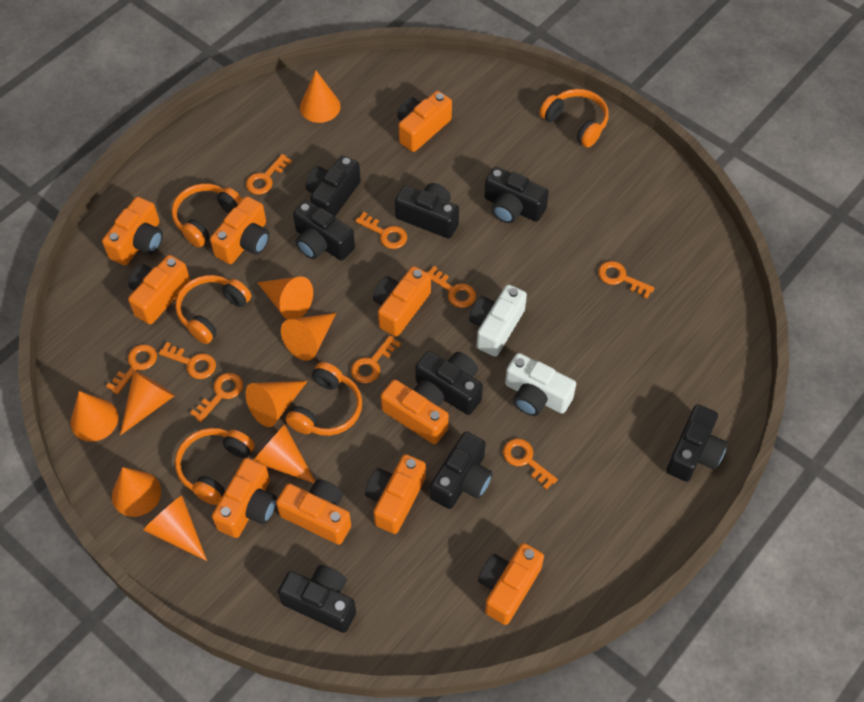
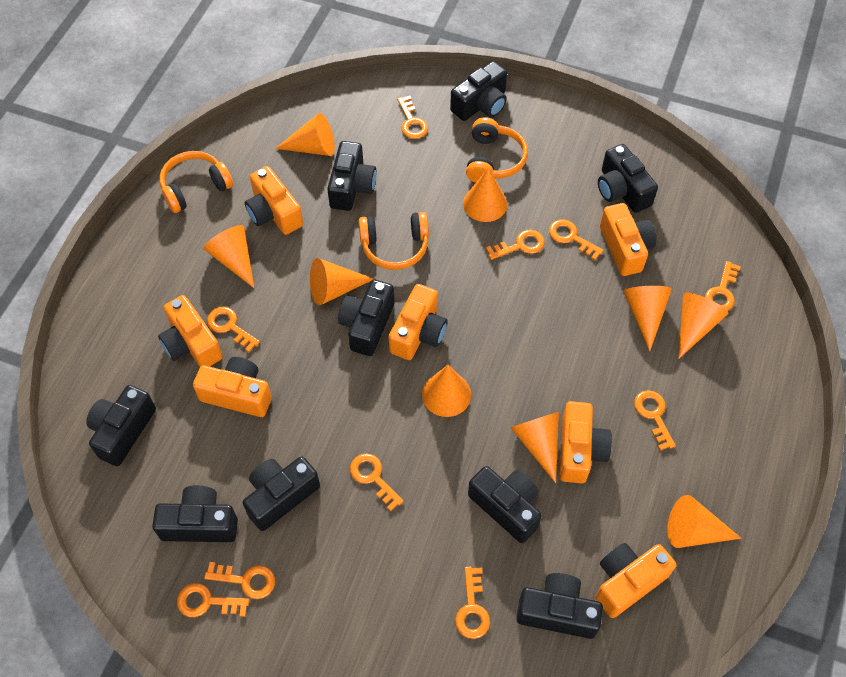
black camera: [278,565,356,633] [293,200,355,261] [306,155,361,217] [395,183,459,238] [415,351,483,415] [430,432,493,509] [484,167,549,223] [666,404,727,482] = 8 -> [86,385,156,466] [152,485,238,542] [243,456,320,531] [327,141,376,211] [338,280,395,356] [450,61,507,121] [468,466,542,543] [516,573,603,639] [598,144,658,213] = 9
orange camera: [102,197,163,265] [128,255,190,324] [210,196,270,264] [212,458,277,538] [276,479,351,545] [365,454,426,534] [373,266,431,337] [381,379,449,444] [397,91,452,152] [478,543,544,625] = 10 -> [158,295,223,367] [193,357,272,417] [245,166,303,235] [389,284,448,360] [559,401,612,484] [595,543,676,618] [600,203,657,276] = 7
orange headphones: [172,183,242,248] [175,275,251,344] [175,428,255,505] [286,362,362,436] [539,89,609,147] = 5 -> [159,151,233,213] [359,212,429,270] [466,117,528,183] = 3
orange key: [106,344,157,395] [159,342,216,379] [190,373,243,422] [246,154,292,195] [351,335,401,383] [355,212,407,249] [427,266,476,308] [503,439,558,490] [598,261,654,299] = 9 -> [177,583,249,617] [204,562,275,599] [207,307,260,352] [350,453,404,511] [397,96,428,139] [455,567,490,639] [486,230,545,260] [549,219,604,260] [634,390,676,450] [705,261,741,311] = 10
white camera: [469,284,527,357] [505,353,576,416] = 2 -> none = 0

